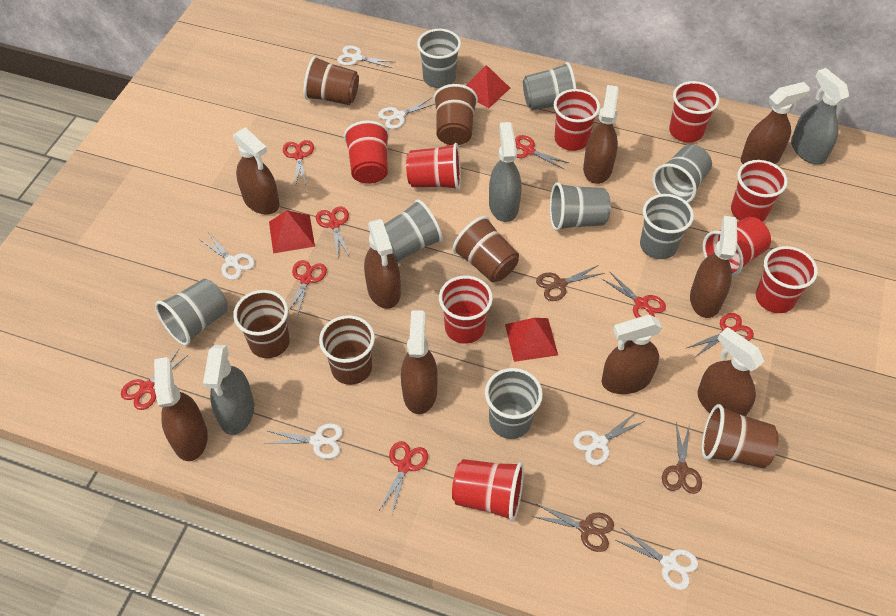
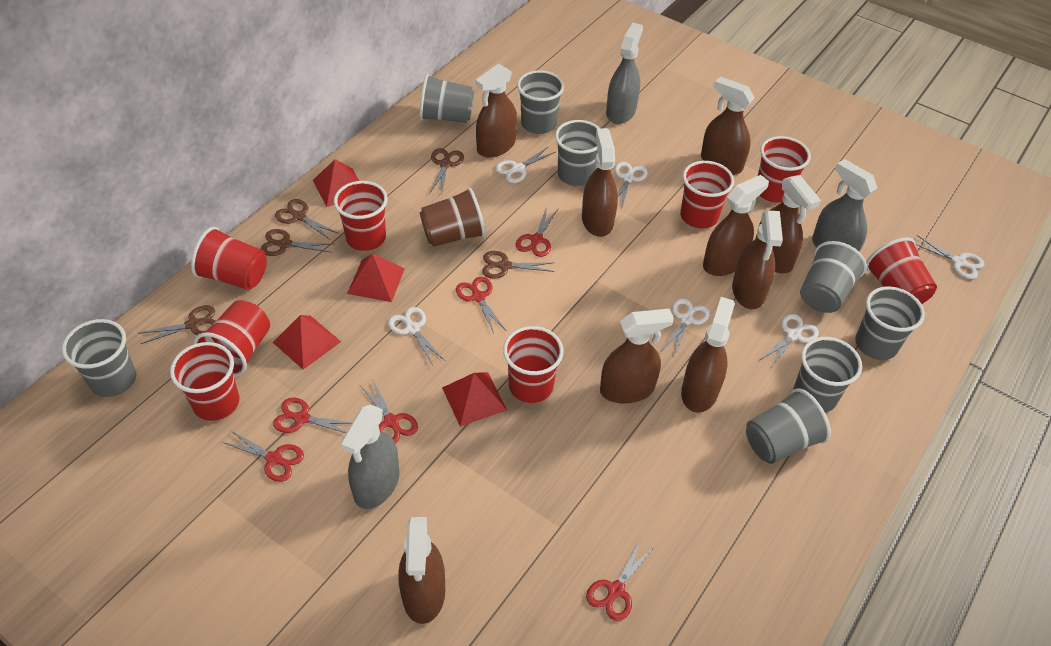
brown cup: [233,290,290,358] [304,56,359,105] [319,315,375,385] [433,84,478,145] [453,216,519,282] [702,404,779,468] = 6 -> [420,188,485,247] = 1
brown scissors: [531,503,614,552] [536,265,605,301] [662,423,702,494] = 3 -> [138,305,216,344] [261,229,333,256] [275,199,339,240] [430,148,464,196] [482,251,554,279] = 5
red cup: [344,120,390,184] [406,143,461,190] [439,276,493,344] [452,459,524,522] [554,89,600,151] [669,81,719,143] [703,217,771,277] [731,160,788,222] [756,246,818,313] = 9 -> [170,342,239,421] [191,227,267,290] [193,300,270,377] [334,181,388,251] [503,326,564,403] [680,161,734,229] [758,136,811,203] [866,237,937,304] = 8
red pyramid: [269,210,315,254] [466,65,510,108] [505,318,558,362] = 3 -> [272,315,341,370] [313,159,359,207] [347,253,405,302] [442,372,507,427] = 4
red scissors: [121,350,188,410] [283,140,314,187] [288,260,327,317] [316,206,349,256] [379,441,428,514] [515,135,569,170] [601,271,666,318] [687,313,754,358] = 8 -> [222,430,304,482] [273,397,352,433] [361,379,418,444] [456,277,505,334] [516,207,558,257] [586,539,655,621] = 6

